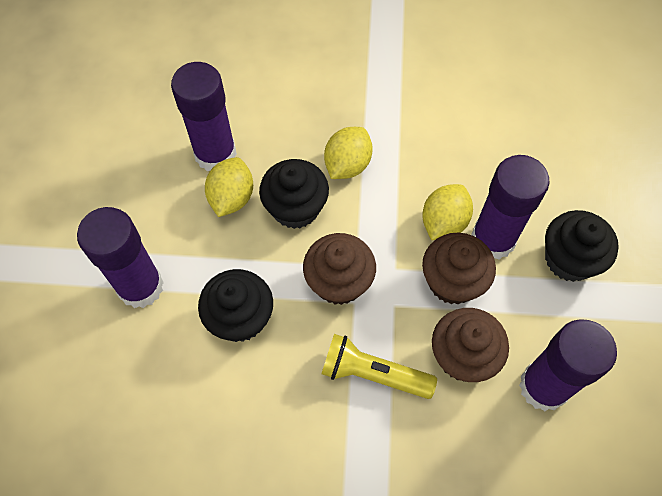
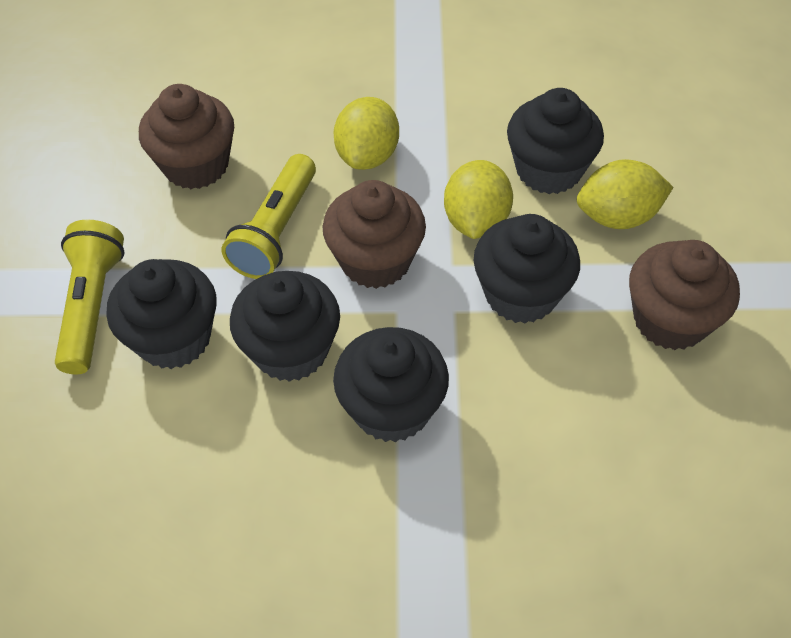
black cupcake: [198,269,273,342] [259,159,329,229] [545,210,619,282] = 3 -> [107,259,217,369] [230,271,340,382] [333,327,449,442] [474,214,580,324] [507,88,604,194] = 5
purple glue stick: [77,207,164,308] [171,62,237,171] [471,155,549,260] [519,319,617,411] = 4 -> none = 0
yellow flashlight: [321,334,437,399] = 1 -> [55,220,124,375] [221,154,316,279] = 2

